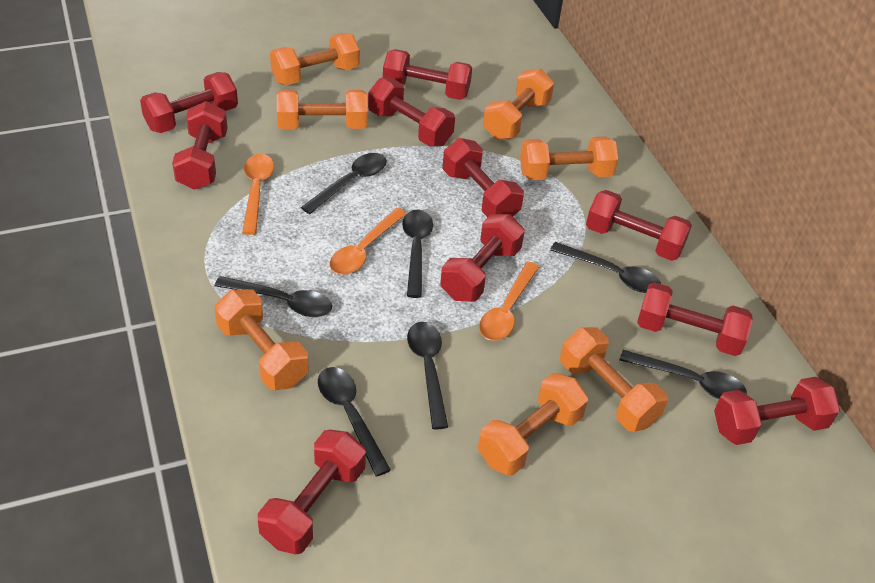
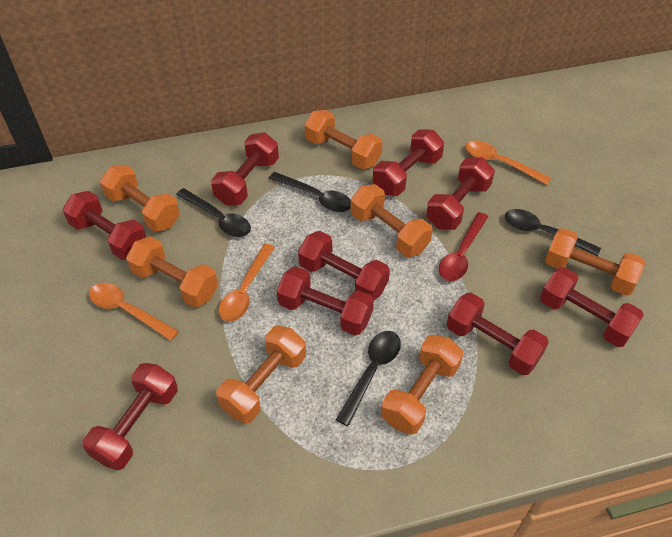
black spoon: [214,276,332,317] [301,153,387,214] [318,367,391,476] [402,209,433,298] [407,322,448,429] [550,242,661,293] [619,350,747,399] = 7 -> [176,188,251,237] [269,172,351,212] [336,331,401,426] [505,209,601,256] = 4
red dumbbell: [140,72,238,133] [172,101,228,190] [258,430,366,555] [368,78,455,146] [383,49,472,100] [440,214,525,302] [442,138,524,217] [586,190,692,261] [637,282,753,356] [714,377,840,445] = 10 -> [63,191,146,260] [83,363,178,470] [211,133,279,206] [277,266,374,336] [298,231,390,300] [373,129,444,196] [426,158,495,230] [447,293,549,375] [540,267,644,347] = 9
red spoon: none = 0 -> [439,212,488,281] = 1

